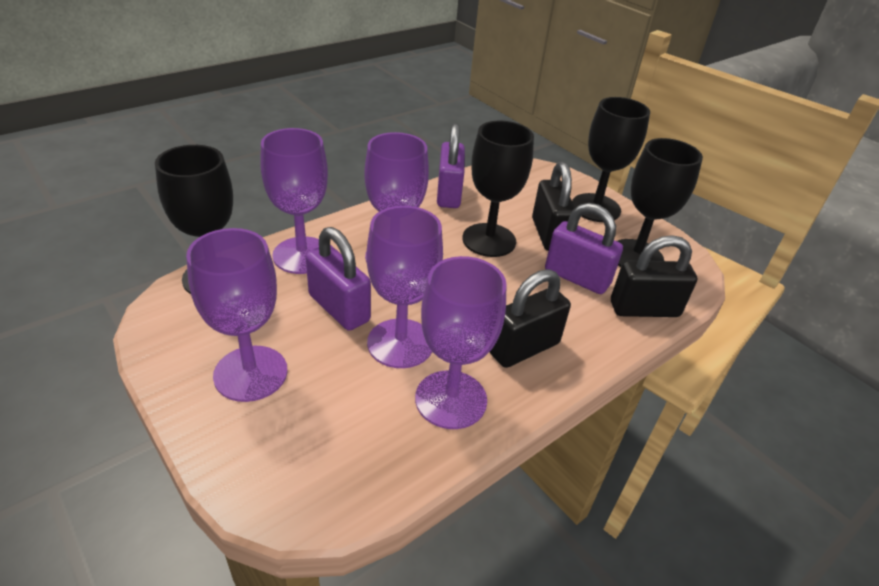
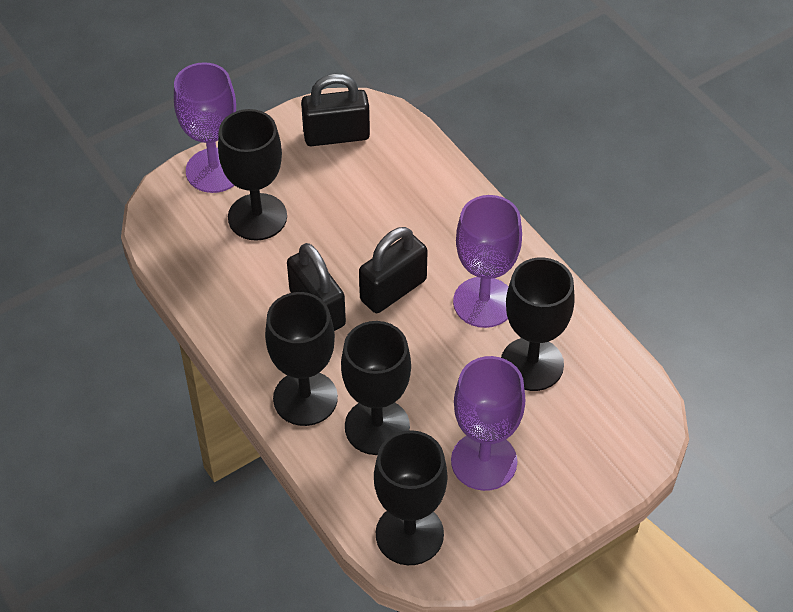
black goblet: [155,145,233,294] [462,121,534,257] [572,97,650,222] [617,138,703,267] = 4 -> [218,109,287,240] [265,292,338,426] [341,321,411,455] [374,430,447,565] [501,257,575,391] = 5
purple goblet: [186,228,288,402] [260,128,328,274] [364,132,429,263] [366,206,443,368] [415,256,507,429] = 5 -> [174,62,236,193] [451,356,525,491] [453,195,522,328] = 3
purple padlock: [306,227,371,331] [437,123,465,208] [545,203,623,294] = 3 -> none = 0

